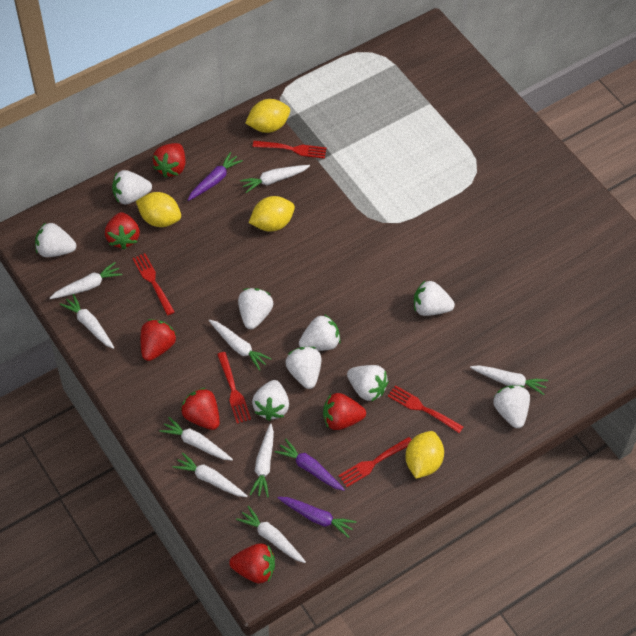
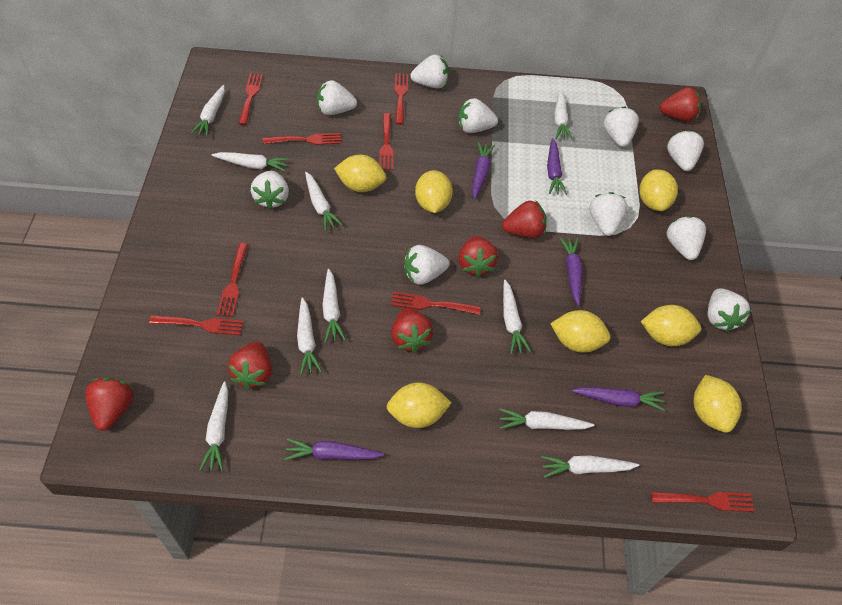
purple carrot: [188,152,243,201] [274,438,345,491] [278,497,356,538] = 3 -> [284,439,384,460] [472,142,495,199] [547,138,567,195] [560,237,583,306] [572,387,665,411] = 5
red fork: [132,253,175,315] [217,352,251,423] [253,141,326,159] [338,437,412,487] [388,385,464,433] = 5 -> [149,315,244,335] [217,243,248,317] [238,73,263,125] [263,133,341,145] [379,113,394,170] [391,292,481,315] [394,73,408,125] [651,492,755,512] = 8
white carrot: [50,262,123,299] [60,294,114,349] [159,417,233,461] [173,452,247,497] [209,320,272,371] [236,506,306,563] [240,165,310,193] [249,423,274,497] [470,365,548,395] = 9 -> [191,85,225,137] [200,381,228,471] [212,152,289,172] [297,297,322,375] [305,172,343,231] [322,269,346,343] [500,409,594,430] [503,280,531,354] [541,456,639,478] [554,89,573,140] = 10
white strawberry: [35,222,76,257] [112,170,152,204] [238,288,273,329] [252,380,289,421] [285,347,321,389] [299,314,340,351] [347,365,389,402] [414,281,455,316] [493,385,530,428] = 9 -> [251,171,289,210] [317,80,357,115] [404,245,449,285] [411,54,449,88] [458,98,498,133] [589,192,628,236] [604,106,639,147] [666,216,706,260] [667,130,704,171] [707,288,751,332] = 10
yellow lemon: [136,192,181,227] [245,99,290,133] [249,196,295,231] [405,431,444,479] = 4 -> [334,155,386,192] [386,382,452,428] [415,170,453,213] [550,310,611,353] [639,169,678,211] [641,305,701,346] [694,375,742,433] = 7

